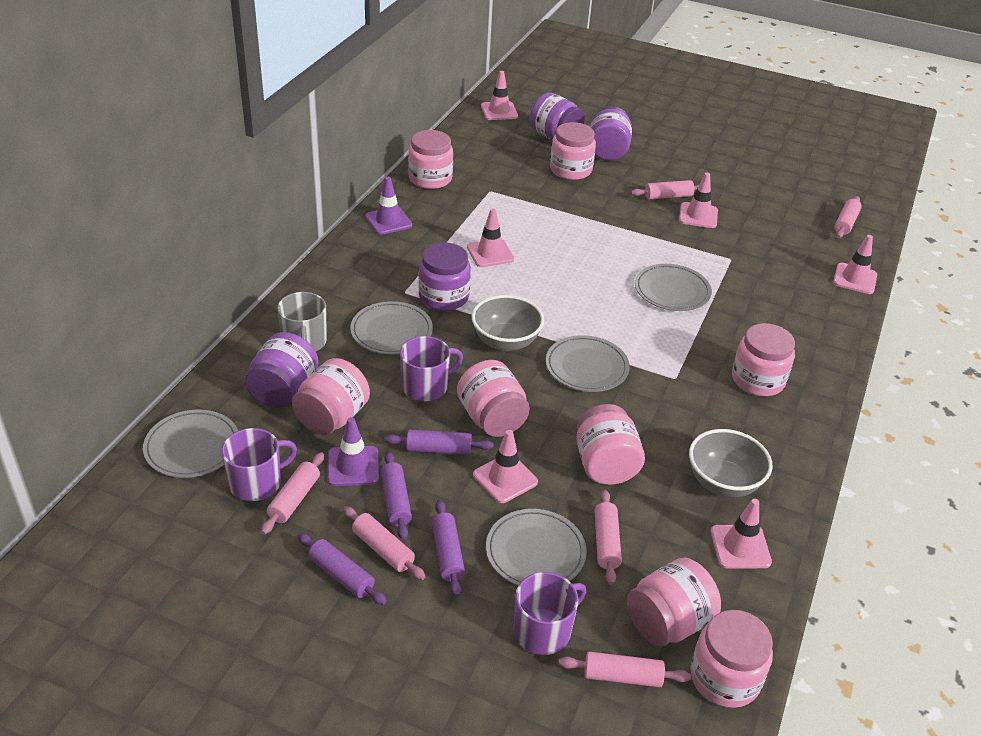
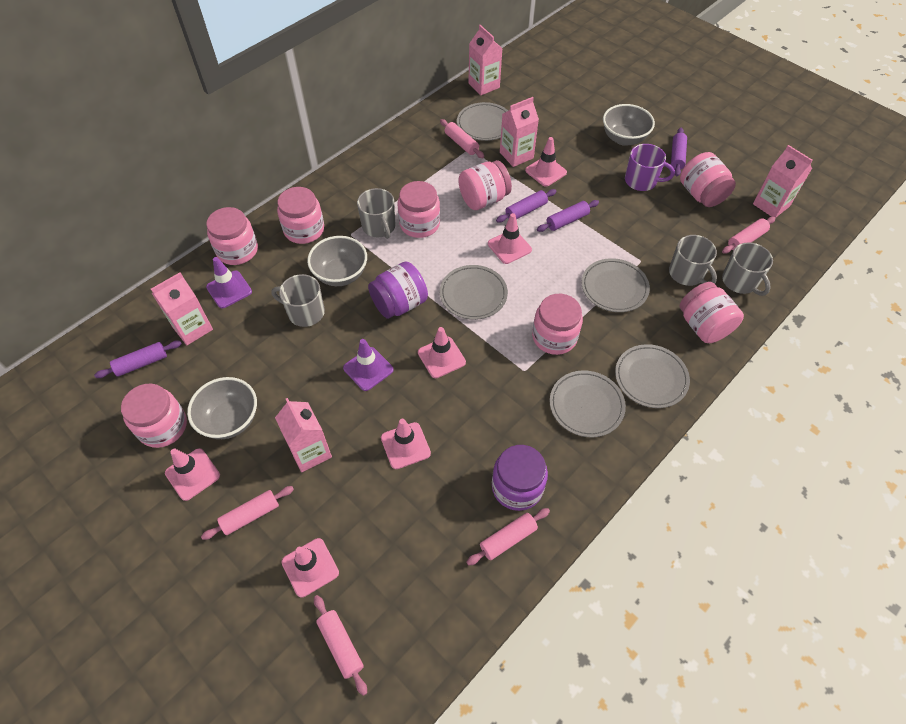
grey bowl: [471,295,544,351] [689,429,772,497] = 2 -> [187,377,257,439] [307,236,367,286] [603,104,655,146] = 3
grey mug: [277,292,327,351] = 1 -> [271,274,325,327] [357,188,396,239] [669,235,717,286] [722,242,773,296] = 4
pink carton: none = 0 -> [151,272,213,345] [275,398,332,472] [468,25,502,95] [500,97,539,167] [753,145,813,218] = 5
pink rolling pin: [261,452,324,535] [343,506,426,580] [558,652,691,687] [594,490,622,585] [631,180,699,200] [834,196,862,238] = 6 -> [201,486,294,540] [314,595,367,696] [440,119,484,158] [466,508,550,566] [722,217,776,254] = 5
purple jar: [245,332,319,408] [418,242,471,311] [530,92,585,140] [590,106,632,161] = 4 -> [368,262,428,319] [492,445,548,511] = 2
purple mug: [222,428,297,501] [400,336,463,401] [514,572,586,655] = 3 -> [625,144,675,191] = 1

